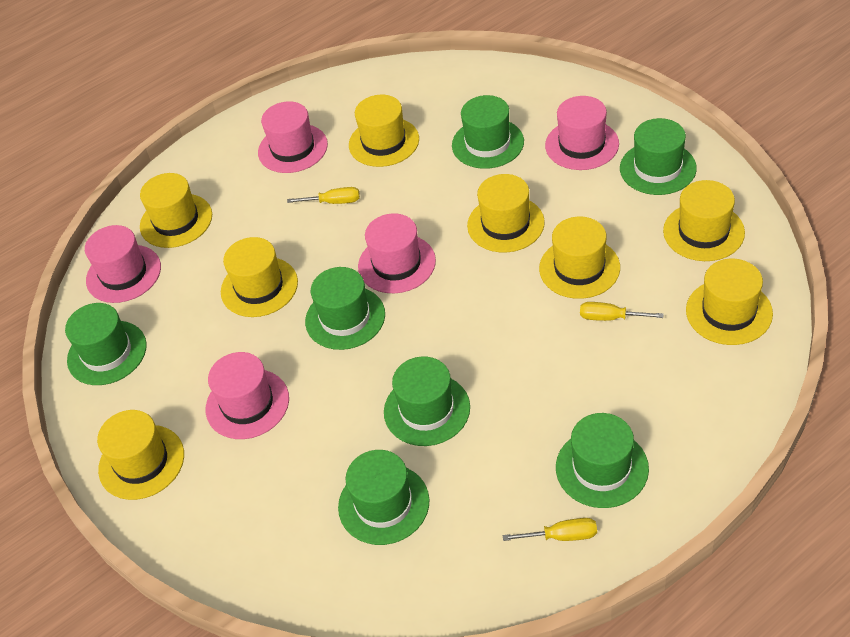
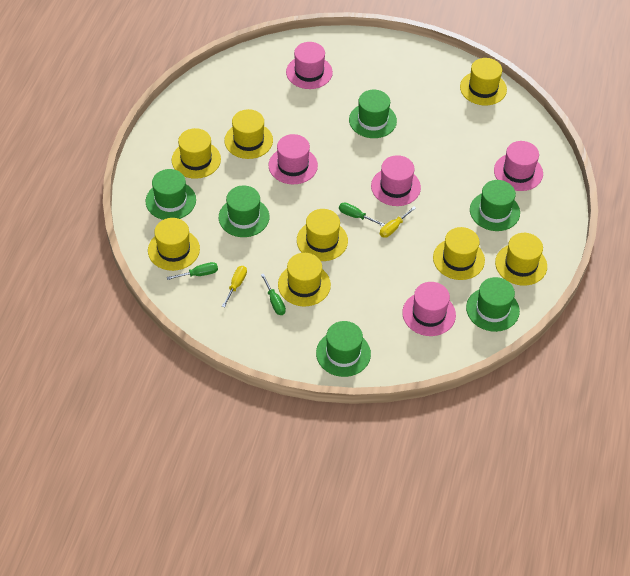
green hat: [65,303,147,385] [305,267,385,350] [338,450,430,545] [384,357,470,446] [452,95,524,169] [556,413,649,508] [620,118,697,195] = 7 -> [146,169,196,220] [219,186,269,237] [316,321,371,377] [349,90,397,138] [466,277,520,332] [470,180,520,231] = 6
green screwdriver: none = 0 -> [167,262,218,280] [261,274,286,315] [339,202,385,226] = 3
yellow screwdriver: [287,187,360,204] [503,518,597,541] [580,302,663,321] = 3 -> [222,266,247,307] [380,207,416,238] = 2

